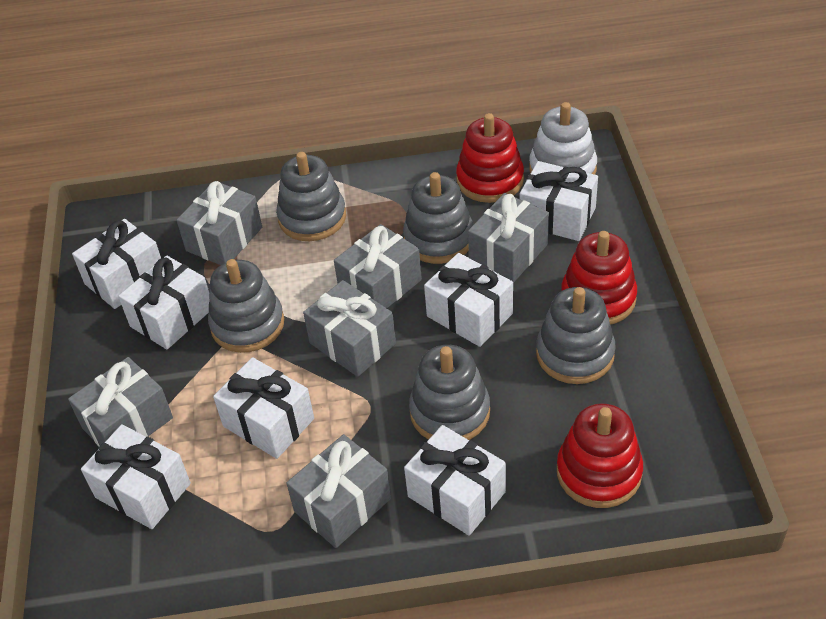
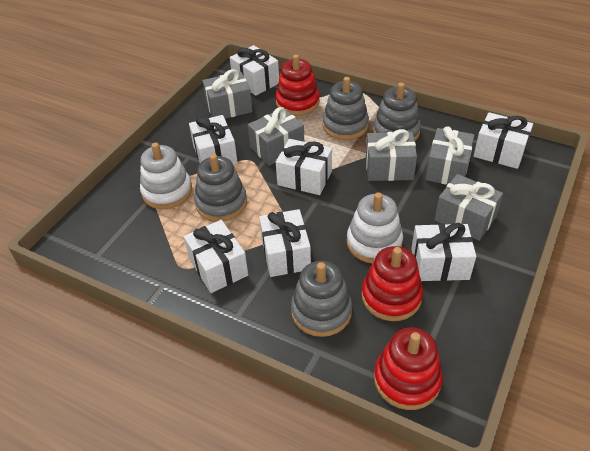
grey gift: [68,357,173,446] [176,181,262,265] [286,434,391,548] [303,280,396,377] [334,224,422,308] [468,193,549,283] = 6 -> [203,69,253,119] [248,107,304,166] [366,129,417,181] [425,126,474,185] [435,174,503,241] = 5
grey stacking toy: [208,259,284,353] [276,152,346,241] [403,172,473,264] [409,345,490,440] [536,287,616,384] = 5 -> [194,154,247,222] [291,261,352,337] [322,77,369,140] [373,82,421,141] = 4
white stacking toy: [529,102,597,175] = 1 -> [140,142,192,209] [347,192,403,263] = 2

